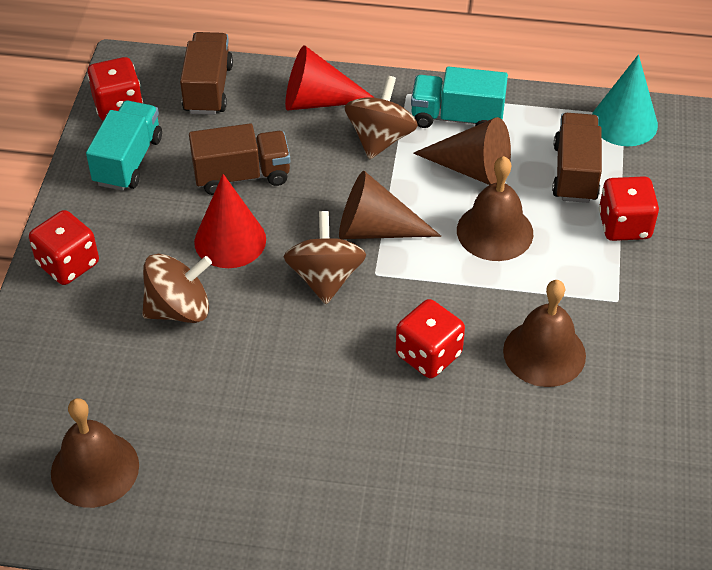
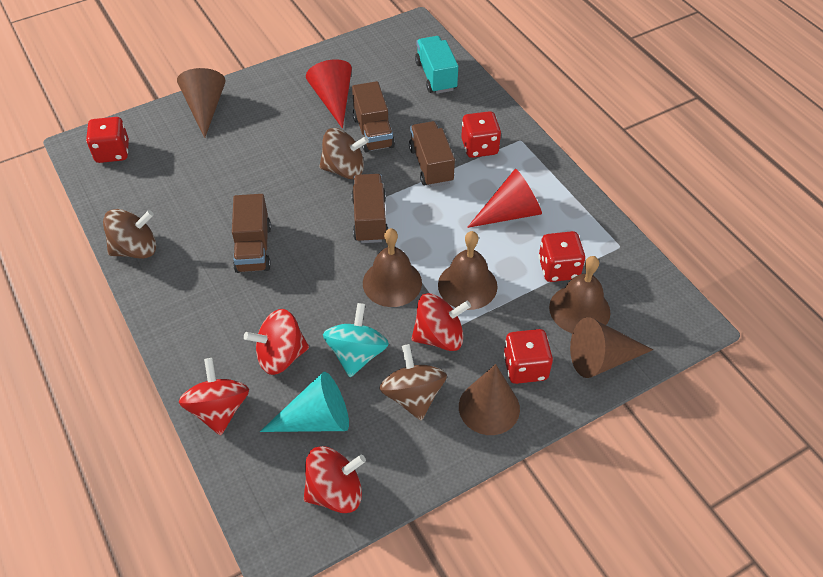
brown cone: [339,171,441,239] [413,117,511,185] = 2 -> [177,68,226,138] [459,364,520,435] [570,317,653,378] = 3
brown truck: [180,32,233,115] [189,123,290,195] [552,113,602,203] = 3 -> [232,194,271,273] [351,174,388,243] [352,81,395,153] [409,121,455,187] = 4
red spinning top: none = 0 -> [179,358,249,436] [244,309,309,375] [304,446,366,513] [411,293,471,351] = 4
turquoise spinning top: none = 0 -> [323,303,389,377] = 1
turquoise truck: [86,101,162,191] [411,67,508,128] = 2 -> [415,36,458,94] = 1

